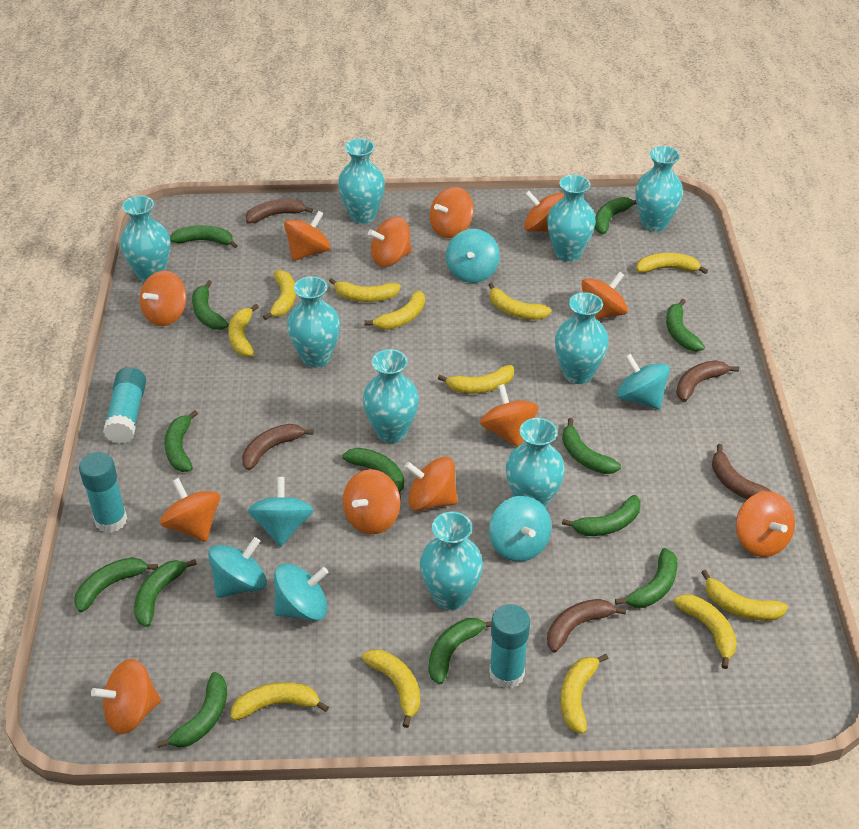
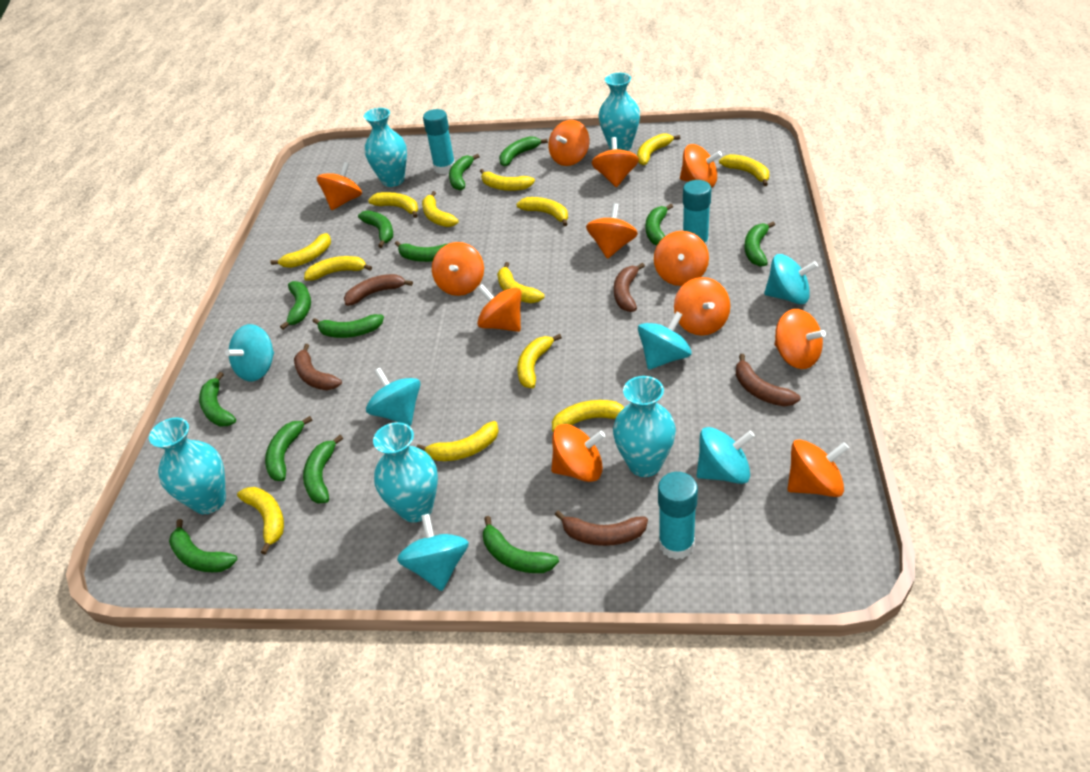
turquoise vase: [120,196,171,282] [287,276,340,368] [338,138,385,224] [363,349,419,443] [420,512,483,611] [506,418,565,508] [547,175,596,262] [555,292,609,384] [635,146,683,232] = 9 -> [149,418,226,514] [364,108,407,187] [373,422,438,522] [598,73,640,151] [613,376,676,477] = 5
yellow banana: [228,304,259,357] [231,682,329,721] [263,270,296,320] [329,278,401,302] [362,650,420,728] [365,290,425,330] [438,365,514,394] [489,283,551,320] [561,654,609,734] [636,253,708,274] [673,594,737,669] [701,570,788,621] = 12 -> [237,487,284,555] [270,233,331,268] [304,256,372,281] [368,192,418,218] [416,421,499,461] [422,191,459,227] [480,169,535,191] [497,262,545,303] [516,197,568,226] [517,334,562,388] [552,400,624,432] [637,133,680,165] [719,154,769,186] = 13

